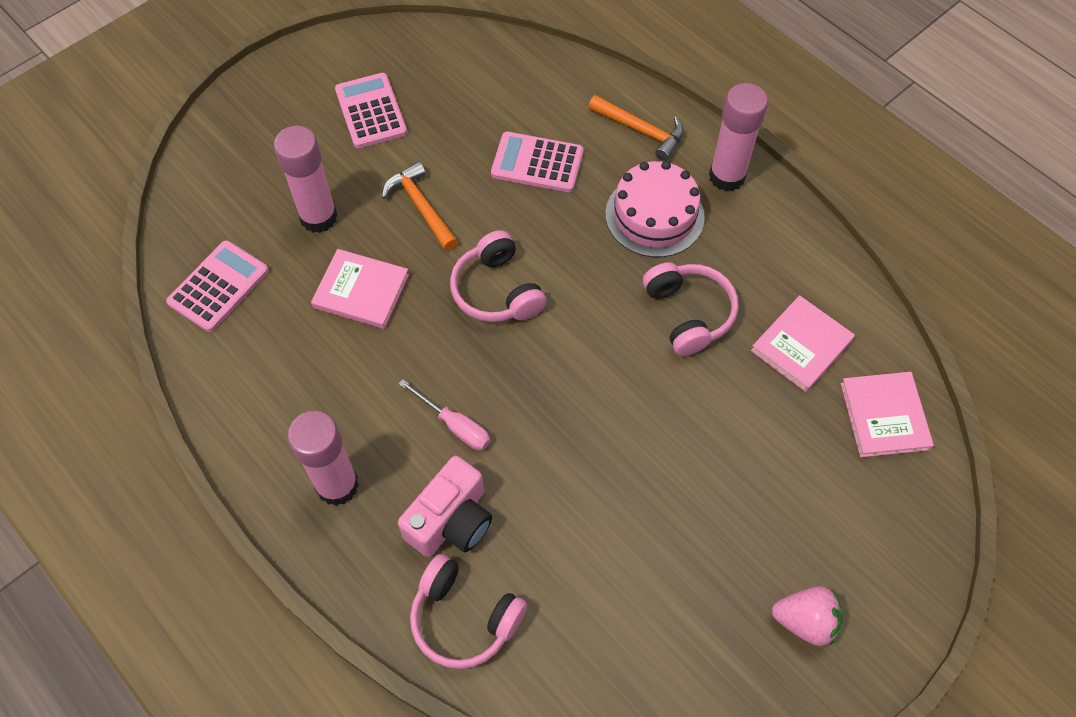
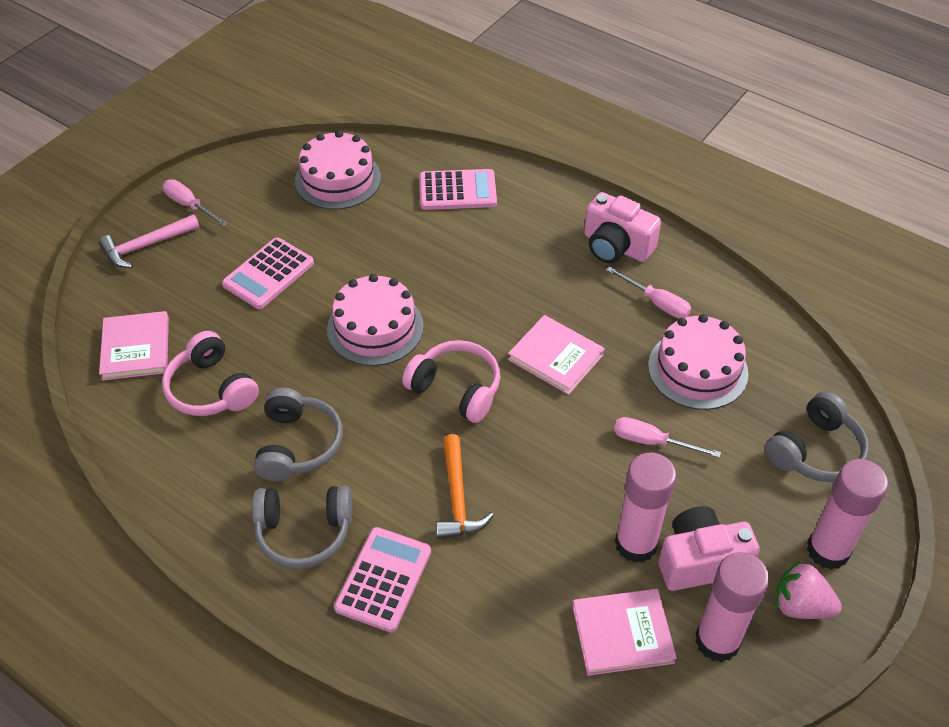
grey headphones: none = 0 -> [252,485,352,569] [254,387,343,481] [765,391,869,482] = 3
orange hammer: [382,161,458,251] [588,95,684,161] = 2 -> [436,434,494,539] = 1
pink cake: [605,161,705,257] = 1 -> [295,131,381,210] [327,274,424,366] [648,314,749,410] = 3
pink camera: [398,456,492,557] = 1 -> [584,192,661,263] [659,506,760,591] = 2
pink hammer: none = 0 -> [99,214,200,268] = 1
pink headphones: [410,554,527,669] [450,230,546,322] [643,262,738,356] = 3 -> [162,331,259,416] [402,340,500,423] = 2
pink screwdriver: [399,379,490,450] = 1 -> [163,179,228,227] [606,266,691,319] [614,417,721,458] = 3

